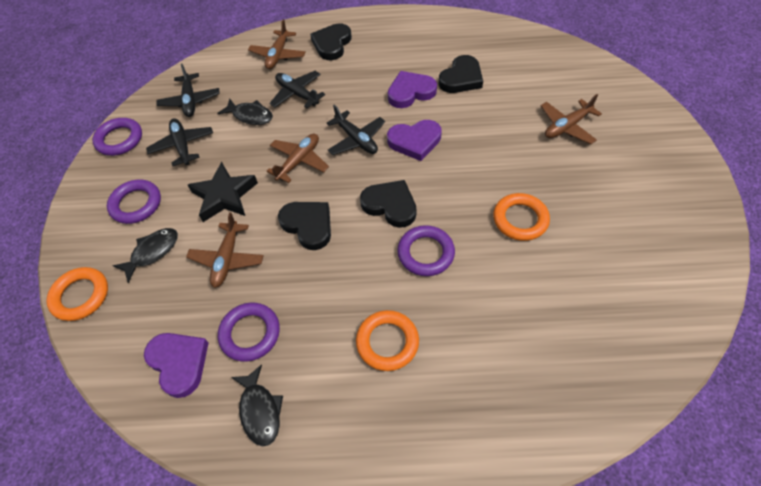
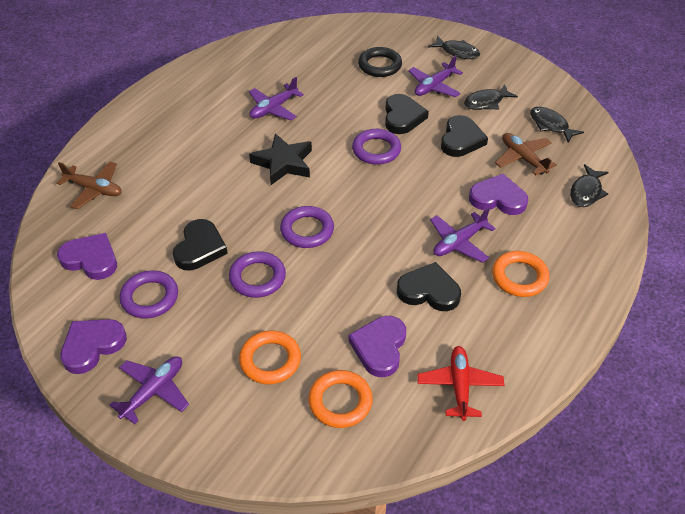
black fish: [113,228,178,283] [217,98,273,125] [231,364,283,446] = 3 -> [428,36,480,59] [464,84,518,110] [530,107,584,143] [570,164,609,207] = 4
black plane: [146,118,213,166] [157,63,220,117] [269,71,325,108] [327,104,385,155] = 4 -> none = 0
black ring: none = 0 -> [358,47,402,77] = 1
brown plane: [186,212,264,288] [248,19,306,69] [267,134,329,183] [541,94,602,144] = 4 -> [57,161,122,209] [495,133,557,175] = 2
purple heart: [144,333,209,398] [387,120,442,161] [388,71,437,108] = 3 -> [57,233,117,280] [60,319,127,374] [349,316,406,377] [469,174,528,215] = 4
purple plane: none = 0 -> [110,356,189,424] [249,77,304,120] [408,55,463,97] [430,207,496,263] = 4
red plane: none = 0 -> [417,346,505,421] = 1

